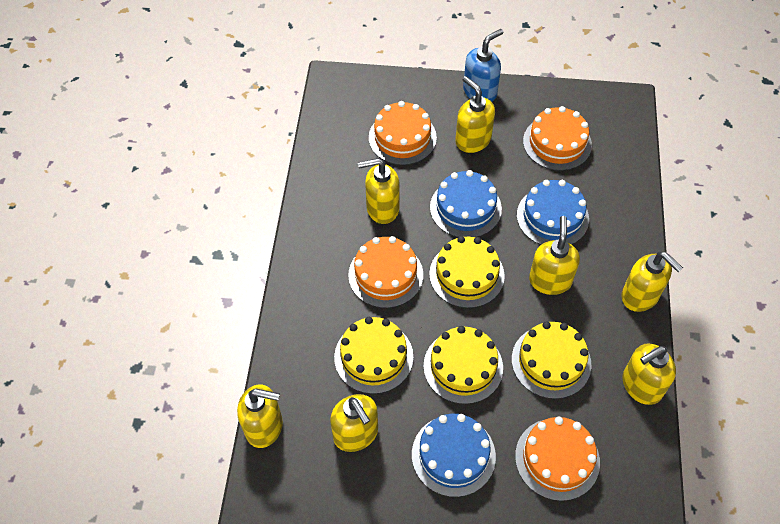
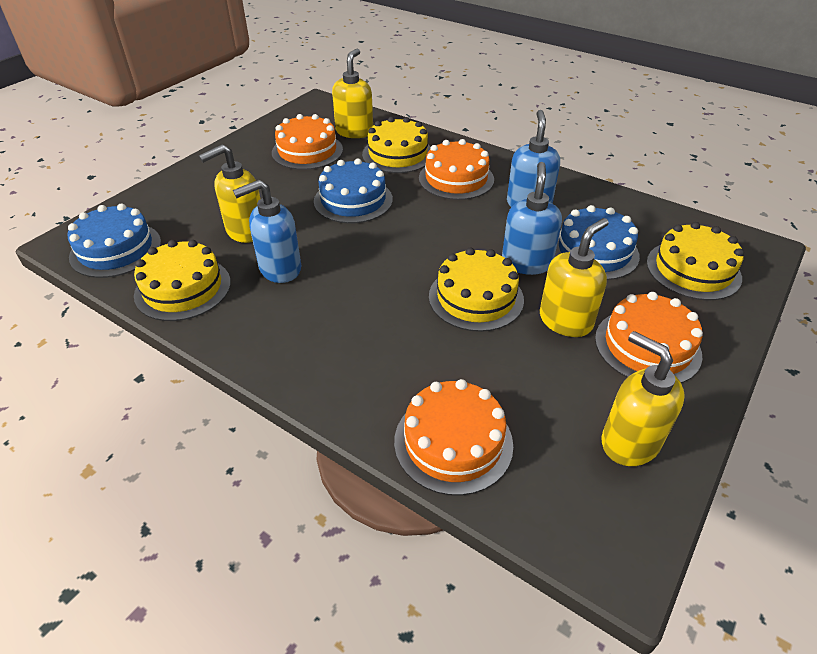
blue soap dispenser: [463,29,503,102] = 1 -> [233,180,301,283] [502,162,562,275] [507,110,560,207] = 3
yellow soap dispenser: [237,385,283,448] [330,394,378,452] [358,158,400,224] [455,76,495,153] [529,216,580,295] [622,252,683,312] [623,343,676,405] = 7 -> [199,144,260,243] [332,48,373,138] [540,218,609,337] [602,331,685,466] = 4

